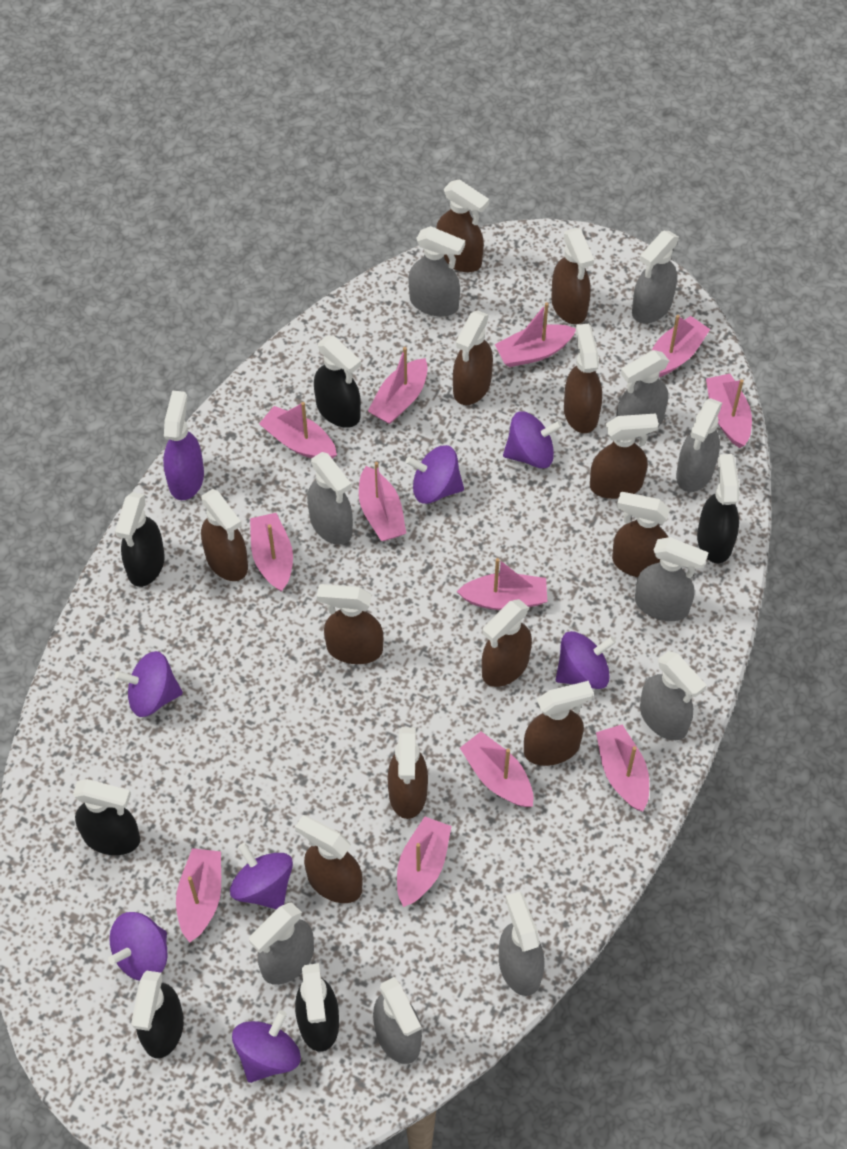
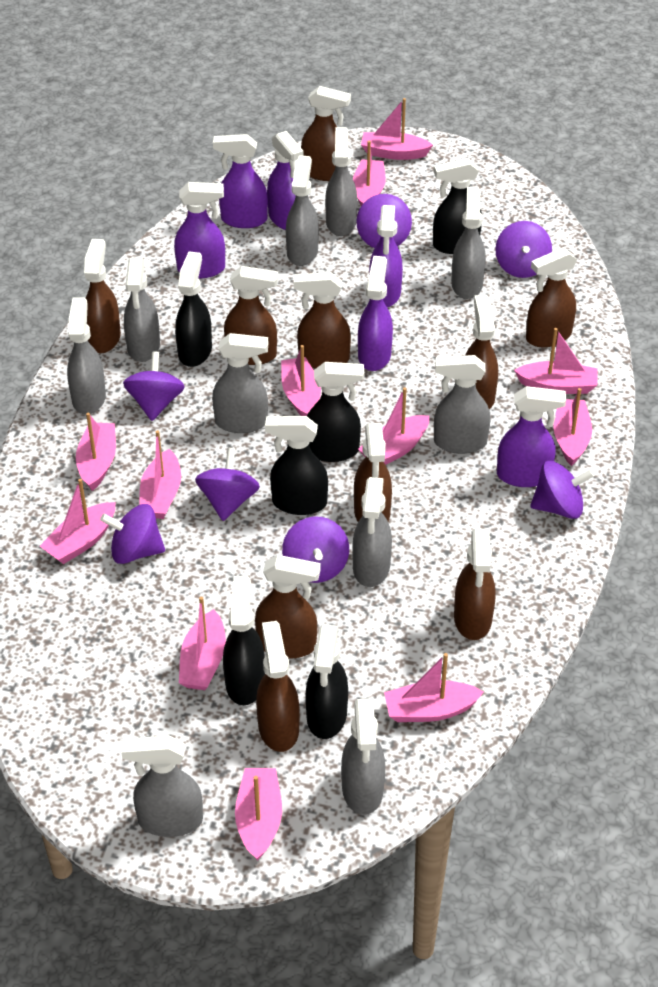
brown spray bottle: [201,489,248,581] [295,815,363,903] [317,584,383,664] [387,727,428,819] [436,179,489,272] [453,310,493,405] [482,599,532,687] [524,681,593,766] [551,228,594,324] [564,324,602,433] [590,413,659,499] [612,492,670,577] = 12 -> [84,239,121,353] [224,266,278,365] [255,555,321,659] [256,621,300,752] [294,272,351,369] [301,86,351,181] [354,423,392,522] [454,529,495,640] [465,295,498,409] [526,248,577,347] = 10
purple spray bottle: [163,390,204,500] = 1 -> [174,182,225,278] [213,134,268,228] [267,131,304,230] [358,256,393,371] [369,205,403,307] [497,386,566,487] = 6

